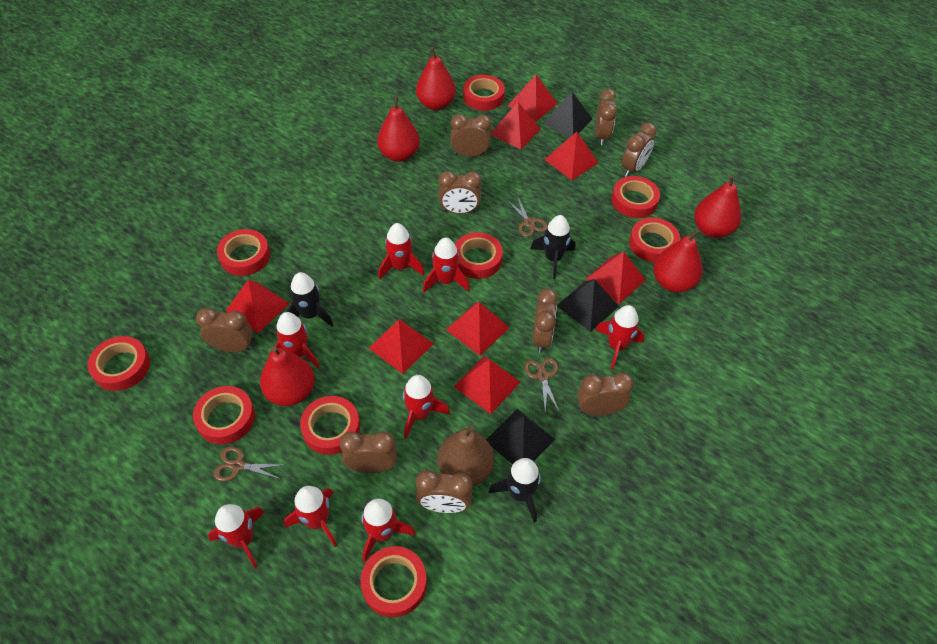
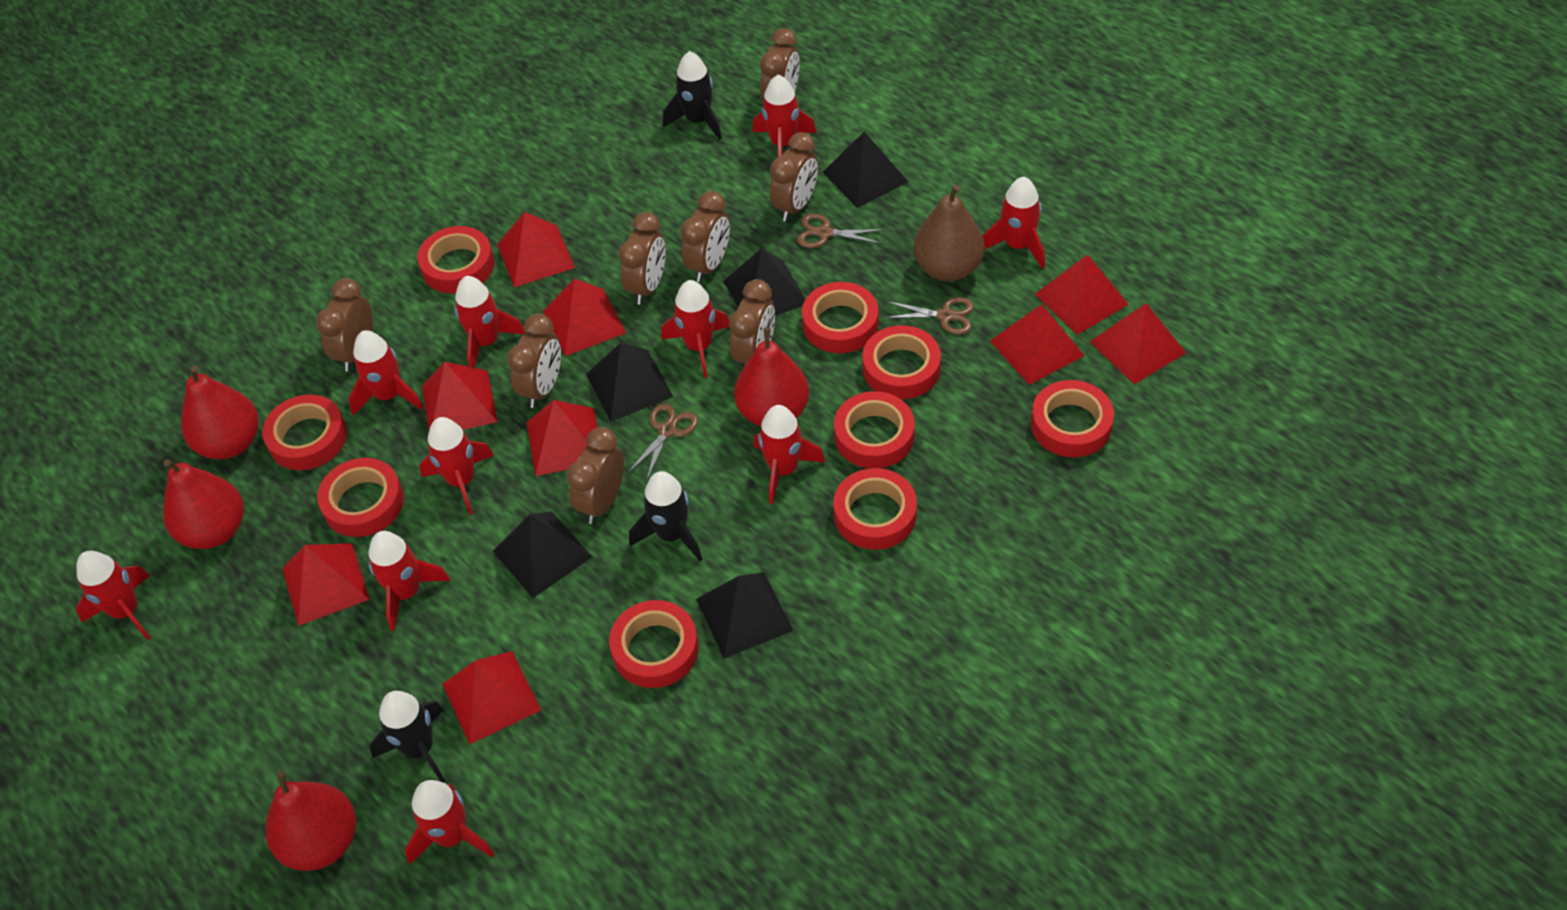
black pyramid: [486,409,555,465] [542,92,592,137] [557,279,619,332] = 3 -> [493,512,592,598] [586,343,673,422] [696,572,793,658] [724,248,805,316] [823,131,908,208] = 5
brown clock: [196,308,253,352] [339,431,397,473] [416,470,472,513] [439,171,482,214] [450,114,491,157] [532,289,558,353] [577,372,634,416] [595,89,617,146] [622,123,657,177] = 9 -> [316,278,373,372] [507,313,561,408] [567,427,624,524] [619,212,666,305] [680,191,730,282] [729,279,775,366] [760,28,799,101] [770,132,818,222] = 8
red pear: [260,346,315,406] [377,96,420,162] [416,47,456,110] [653,229,702,292] [694,175,741,238] = 5 -> [163,459,244,549] [181,366,258,459] [265,771,356,871] [734,327,809,426] = 4
red pyramid: [226,280,290,333] [369,319,434,374] [446,302,510,356] [453,356,520,414] [490,102,540,150] [507,75,558,121] [544,132,598,180] [585,252,646,304] = 8 -> [282,543,370,626] [422,362,498,430] [442,651,541,744] [497,212,575,287] [527,400,598,476] [543,279,626,356] [990,304,1085,385] [1035,255,1129,335] [1090,303,1186,384] = 9
red rocket: [208,504,265,568] [269,312,320,369] [284,486,337,547] [361,499,415,562] [378,223,425,280] [403,375,450,439] [423,238,470,292] [595,305,645,370] = 8 -> [76,551,150,640] [349,330,423,415] [368,531,450,631] [405,780,494,865] [419,417,494,515] [455,276,525,368] [661,280,729,378] [753,75,816,158] [754,405,825,504] [982,177,1045,269] = 10

